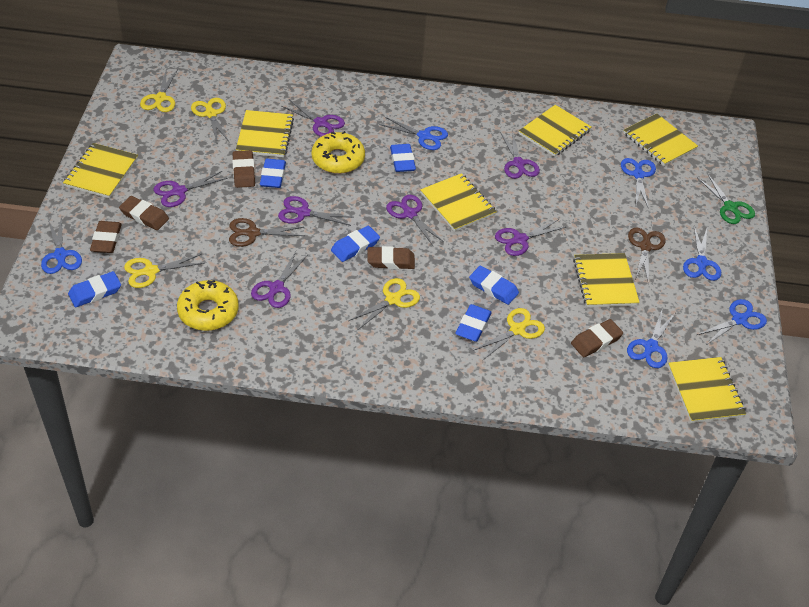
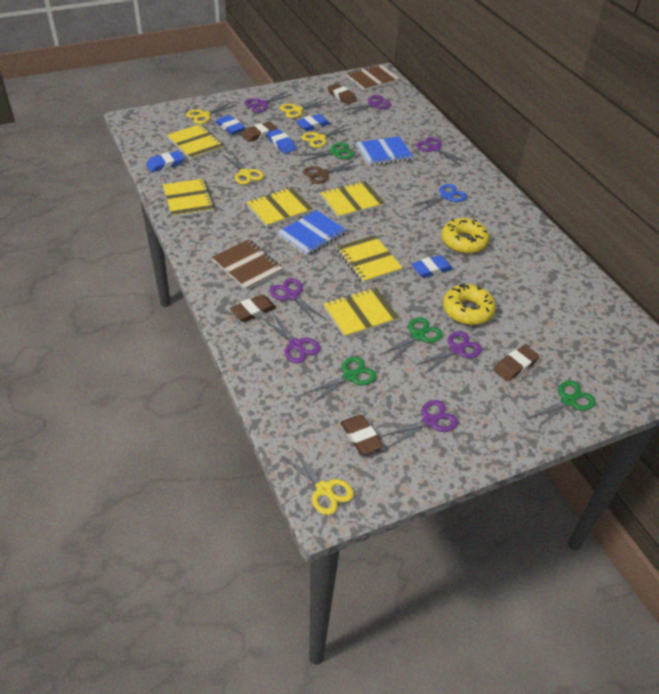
blue eraser: [68,271,121,307] [260,159,286,188] [331,226,380,262] [390,144,416,172] [455,304,492,342] [469,266,519,305] = 6 -> [146,151,184,172] [216,115,245,135] [267,129,296,154] [296,114,330,131] [411,255,453,278] = 5
blue notebook: none = 0 -> [277,210,347,256] [356,136,414,166] = 2
blue scissors: [41,216,82,274] [379,116,448,150] [621,158,656,207] [627,308,675,368] [683,226,721,281] [697,299,767,345] = 6 -> [412,184,467,212] = 1
brown notebook: none = 0 -> [212,239,283,290] [346,64,400,91] = 2
brown scissors: [229,218,304,247] [628,228,665,284] = 2 -> [303,161,359,184] = 1
green scissors: [697,173,755,224] = 1 -> [298,143,354,162] [304,357,377,403] [380,317,443,362] [527,381,596,429] = 4
yellow notebook: [63,143,138,198] [236,110,294,157] [420,173,497,232] [519,105,591,157] [573,253,640,307] [624,114,698,166] [668,357,746,423] = 7 -> [163,179,215,218] [167,124,224,160] [246,187,313,227] [320,181,385,218] [323,287,399,338] [336,235,403,284] = 6

